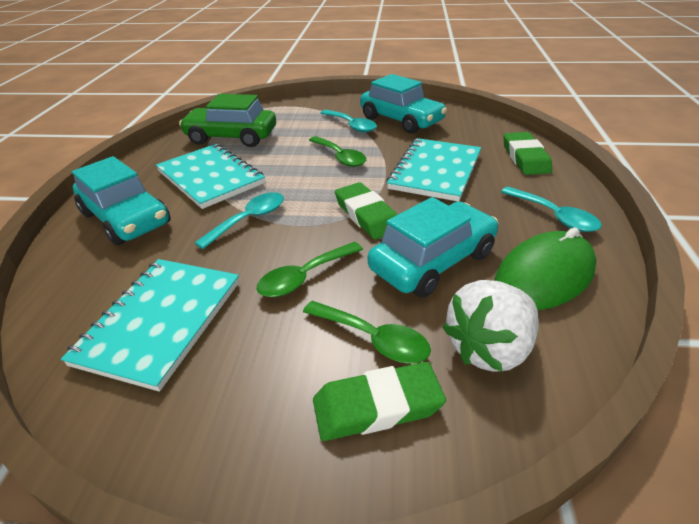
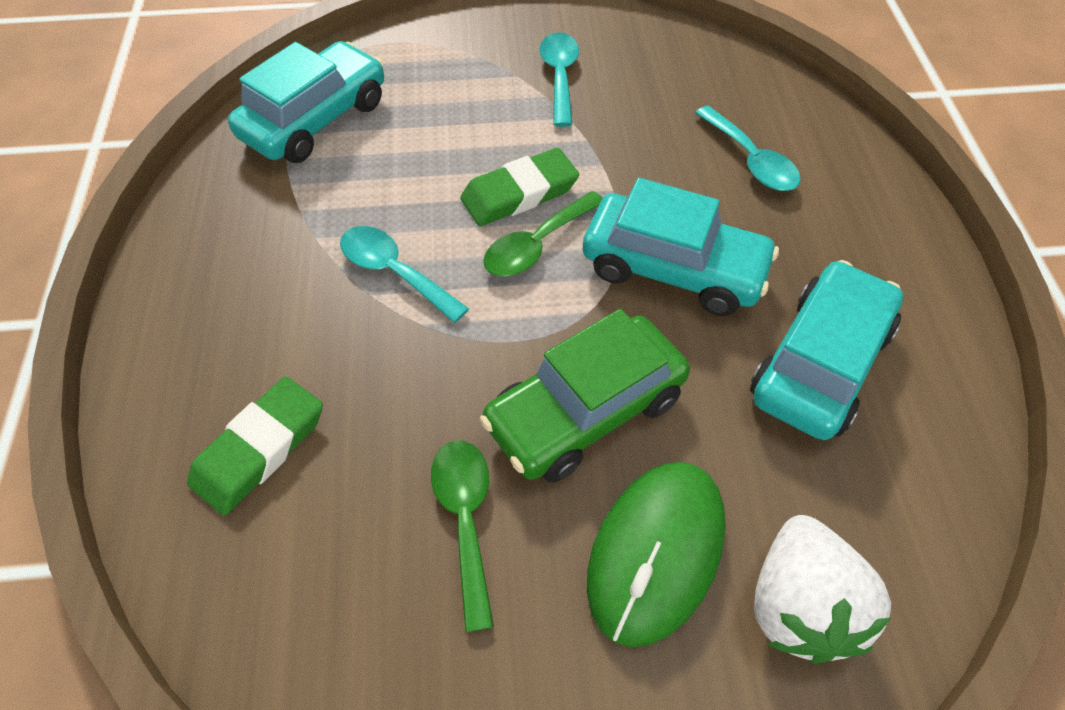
green eraser: [313,362,446,441] [335,182,397,239] [504,132,552,175] = 3 -> [187,376,323,516] [460,148,579,226] = 2
green spoon: [256,242,363,297] [303,301,431,364] [309,136,366,167] = 3 -> [431,440,494,632] [483,191,603,277] = 2
turquoise notebook: [61,259,239,392] [156,144,265,209] [387,138,481,202] = 3 -> none = 0

